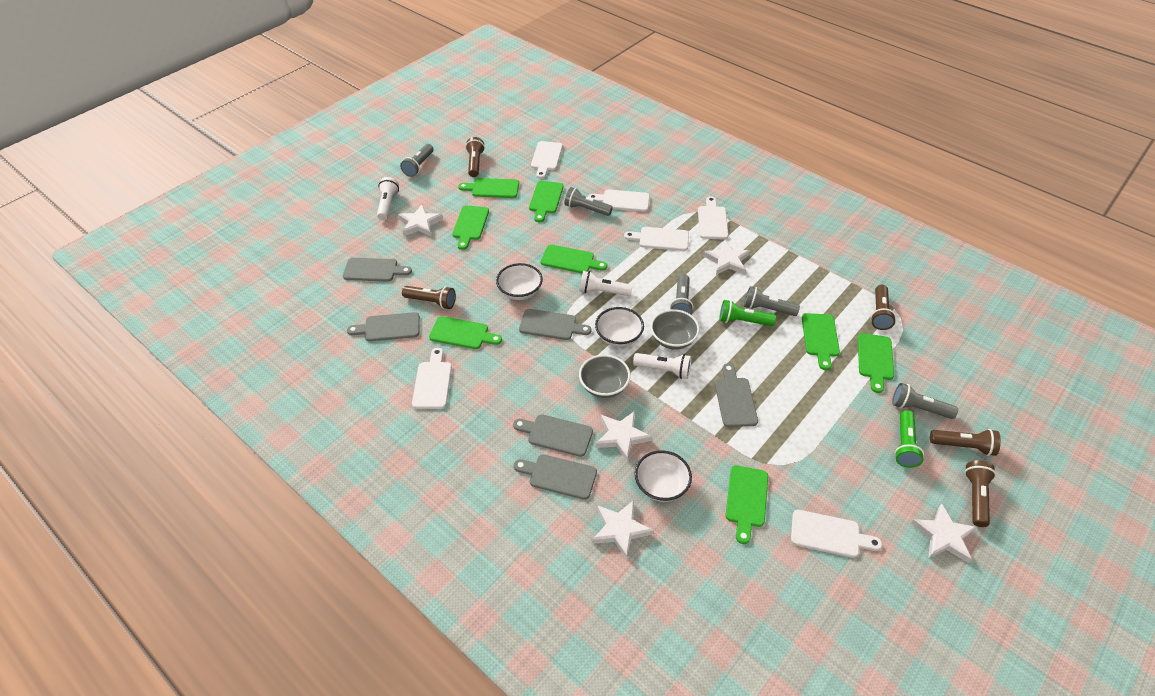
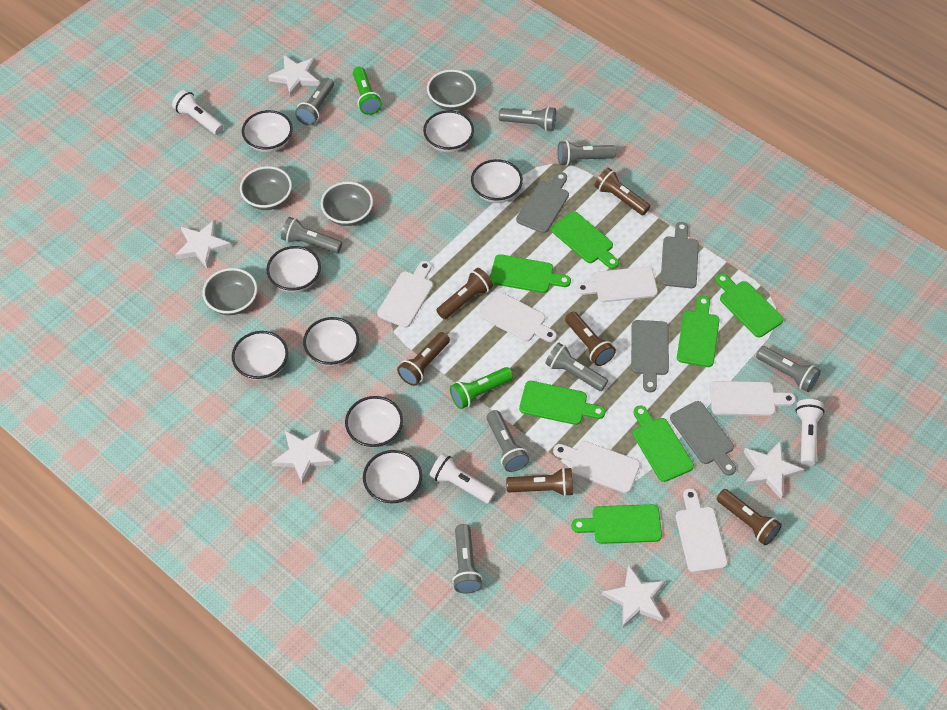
brown flashlight: [402,286,456,309] [465,137,485,177] [871,285,896,330] [930,429,1001,456] [965,460,996,527] = 5 -> [397,332,450,386] [436,268,493,319] [506,467,573,497] [565,312,616,366] [594,168,650,215] [717,489,782,545] = 6
green cutting board: [429,316,502,349] [452,205,489,250] [458,178,519,198] [529,181,564,222] [541,245,607,274] [726,465,768,544] [802,313,840,370] [858,333,894,393] = 8 -> [490,254,571,293] [519,381,605,425] [551,211,619,269] [571,504,662,544] [633,406,694,482] [677,296,720,367] [715,273,784,337] = 7
grey bowl: [579,354,631,398] [650,309,700,350] = 2 -> [202,268,257,315] [240,166,292,210] [321,182,373,226] [427,70,476,110] = 4
grey cutting board: [343,258,412,282] [347,312,420,341] [513,414,593,457] [514,454,597,500] [519,309,591,340] [715,363,758,427] = 6 -> [516,172,569,233] [631,320,669,392] [661,222,699,288] [670,401,736,476] = 4
grey flashlight: [400,144,433,177] [564,187,613,216] [670,274,694,314] [744,286,800,316] [892,383,958,419] = 5 -> [281,217,342,254] [295,78,334,125] [452,524,483,594] [487,410,529,472] [499,106,556,131] [545,343,608,391] [558,140,616,166] [756,346,821,392] = 8
white bowl: [496,263,543,300] [595,307,644,347] [635,450,692,502] = 3 -> [232,331,288,380] [242,110,293,152] [266,246,321,293] [303,317,359,366] [345,396,403,448] [363,450,422,504] [423,110,474,153] [471,159,523,203] = 8

